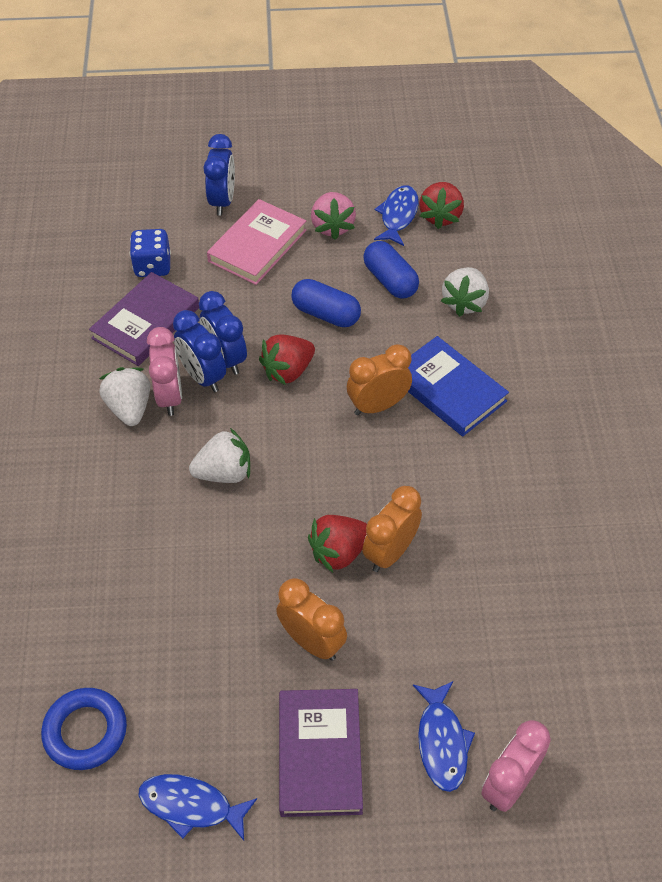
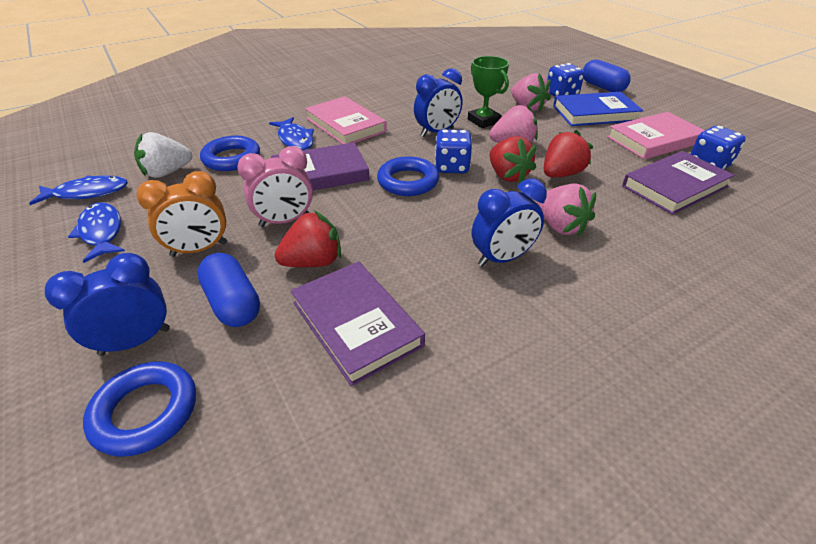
blue dice: [130,229,171,277] = 1 -> [435,129,472,173] [547,63,584,96] [690,126,746,170] = 3
blue ring: [41,688,127,770] = 1 -> [83,361,196,457] [200,136,260,171] [377,157,439,196] = 3
green trophy: none = 0 -> [468,56,509,128] = 1
orange clock: [276,578,347,661] [347,344,412,415] [362,486,422,572] = 3 -> [136,171,227,257] = 1
pink book: [207,199,307,285] = 1 -> [305,96,387,144] [607,112,705,159] = 2
pink clock: [147,327,182,416] [481,720,551,812] = 2 -> [237,146,313,227] = 1
pink strawberry: [311,192,356,240] = 1 -> [489,104,538,143] [511,73,551,112] [537,183,596,237] = 3
purple book: [89,272,199,366] [279,689,363,817] = 2 -> [271,142,370,190] [290,261,425,386] [622,151,735,215] = 3
white strawberry: [99,367,150,426] [189,428,250,483] [441,267,489,317] = 3 -> [134,132,192,178] = 1

